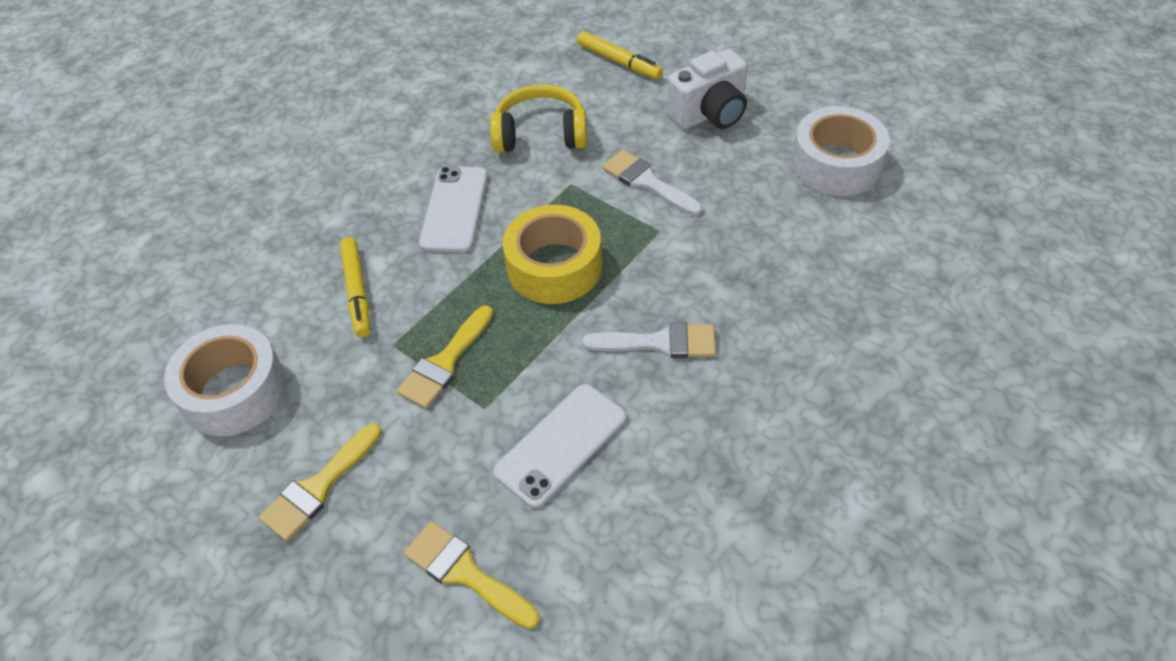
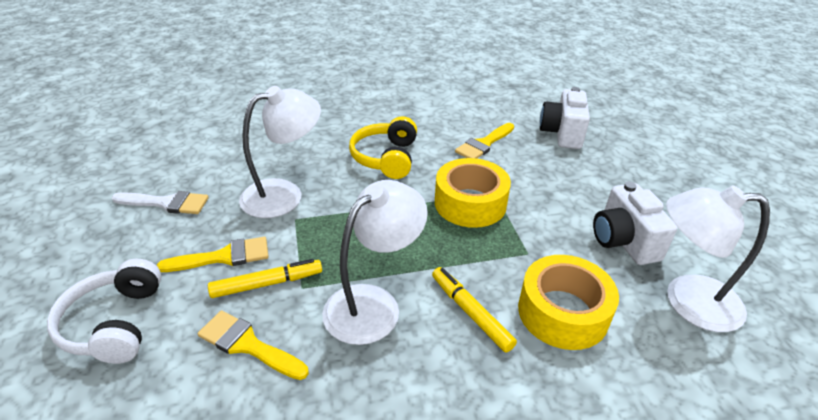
white brush: [582,323,716,358] [602,150,702,216] = 2 -> [112,191,209,214] = 1
white camera: [667,49,748,129] = 1 -> [540,87,590,149] [593,182,677,265] = 2
white headphones: none = 0 -> [47,259,161,364] = 1
white lamp: none = 0 -> [239,86,321,218] [322,180,428,345] [666,185,770,332] = 3
white phone: [419,166,488,252] [493,384,626,508] = 2 -> none = 0
white tape: [164,324,287,436] [792,106,890,196] = 2 -> none = 0
yellow tape: [503,205,602,304] = 1 -> [435,158,511,228] [518,255,619,350] = 2

